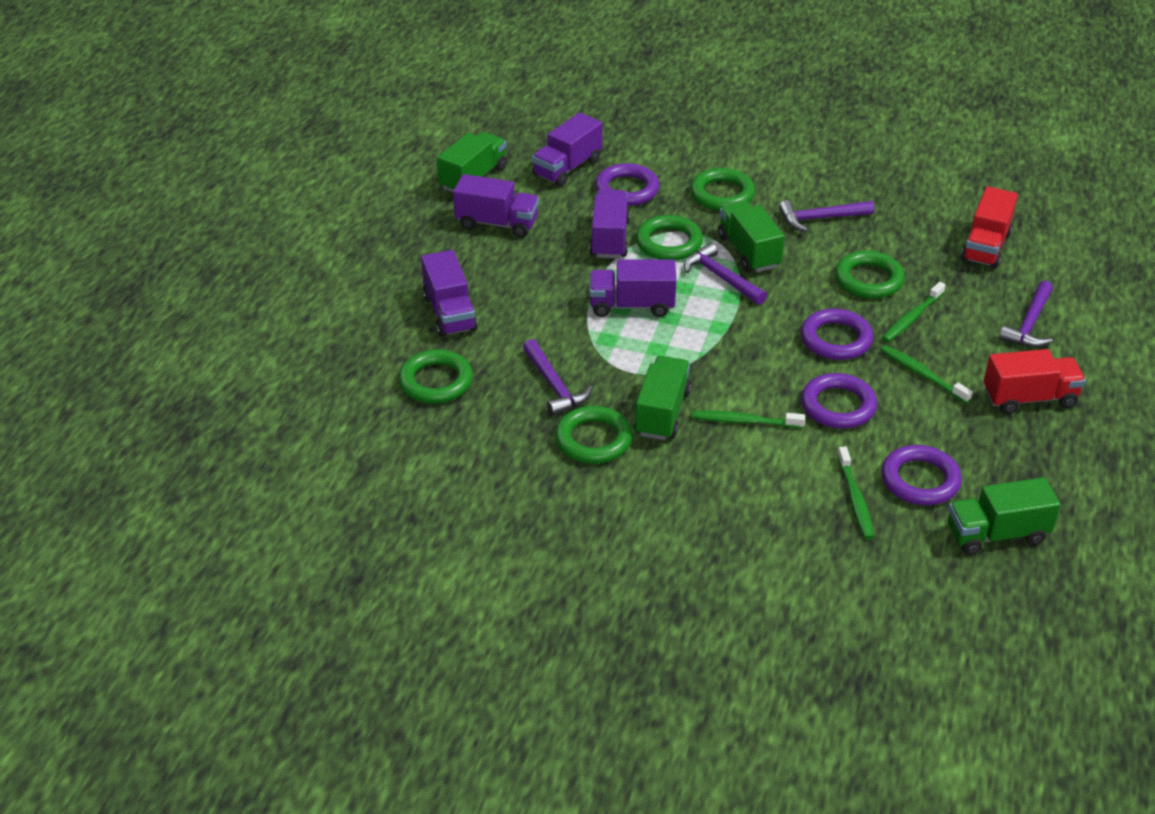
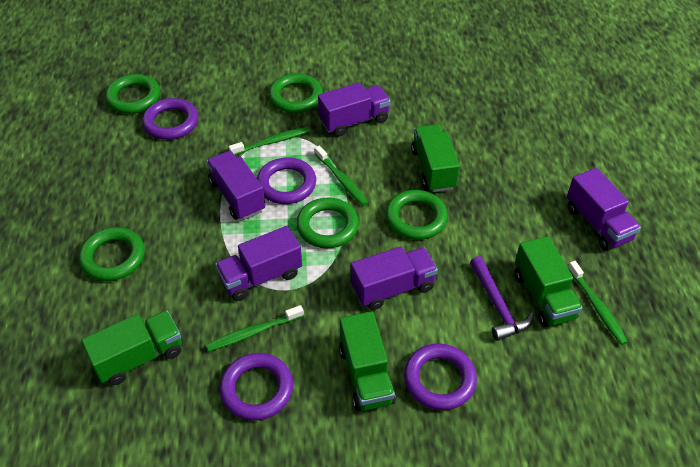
purple hammer: [523,339,592,416] [684,243,767,305] [779,200,874,232] [999,281,1053,347] = 4 -> [470,256,534,341] = 1
red truck: [961,186,1018,268] [984,349,1086,414] = 2 -> none = 0

